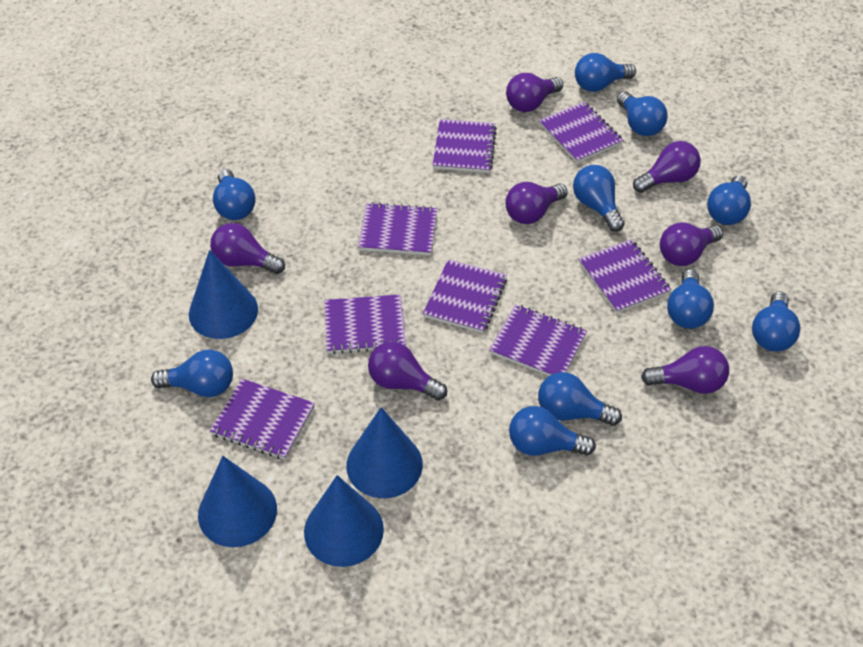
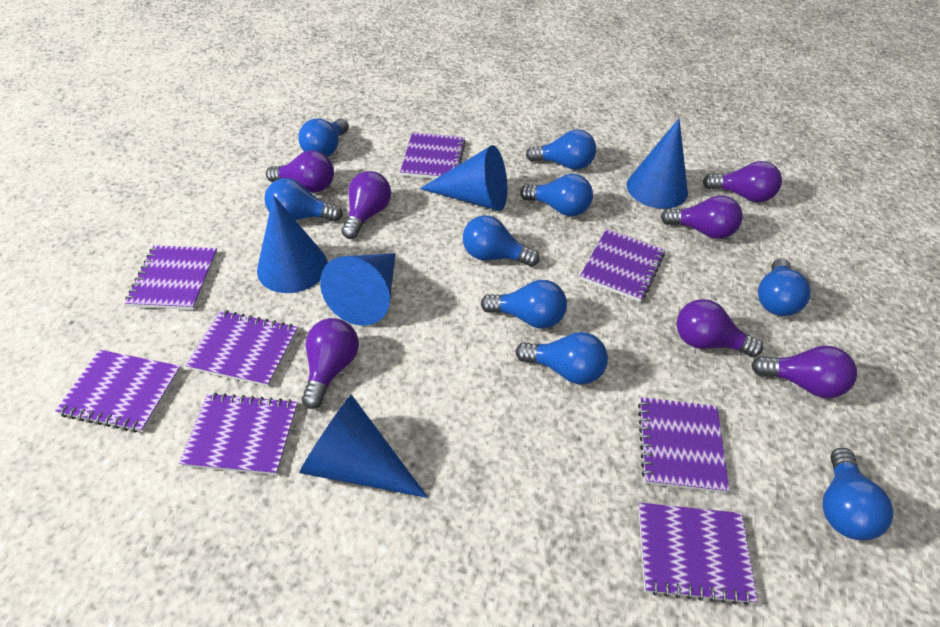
blue cone: [189,250,258,339] [198,456,277,547] [304,475,384,567] [346,407,423,498] = 4 -> [257,195,328,293] [299,394,428,498] [320,253,396,326] [420,145,507,211] [627,119,688,209] = 5
blue light bulb: [151,349,233,397] [213,169,256,220] [509,406,596,456] [538,372,622,426] [573,165,625,232] [575,53,636,92] [617,92,668,136] [667,269,714,329] [707,175,751,225] [752,292,801,352] = 10 -> [264,178,343,222] [299,118,349,157] [463,215,539,267] [481,280,567,329] [515,332,608,385] [520,174,593,216] [526,129,596,170] [758,258,811,316] [822,448,894,540] = 9

